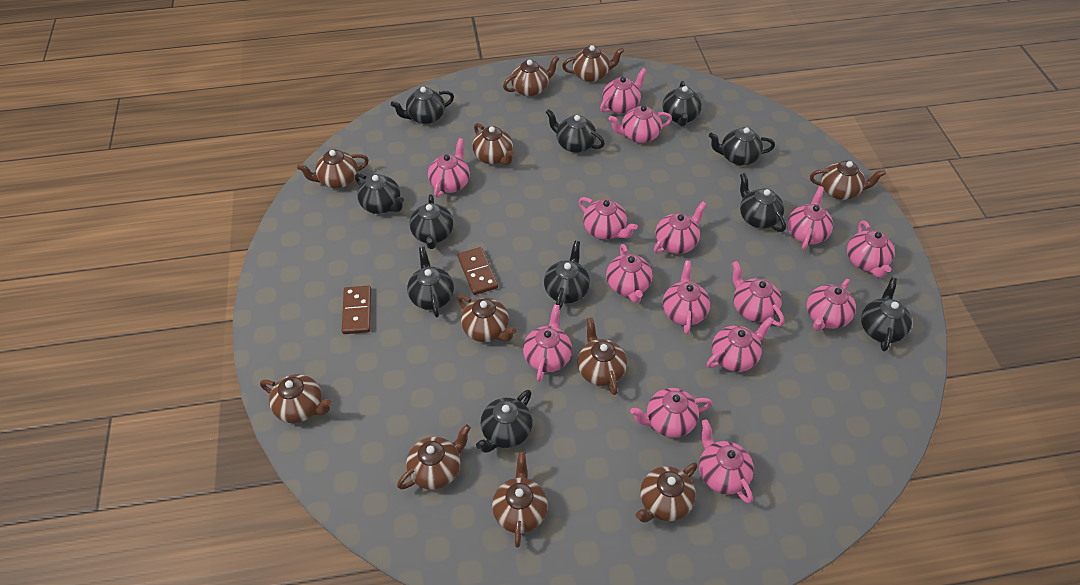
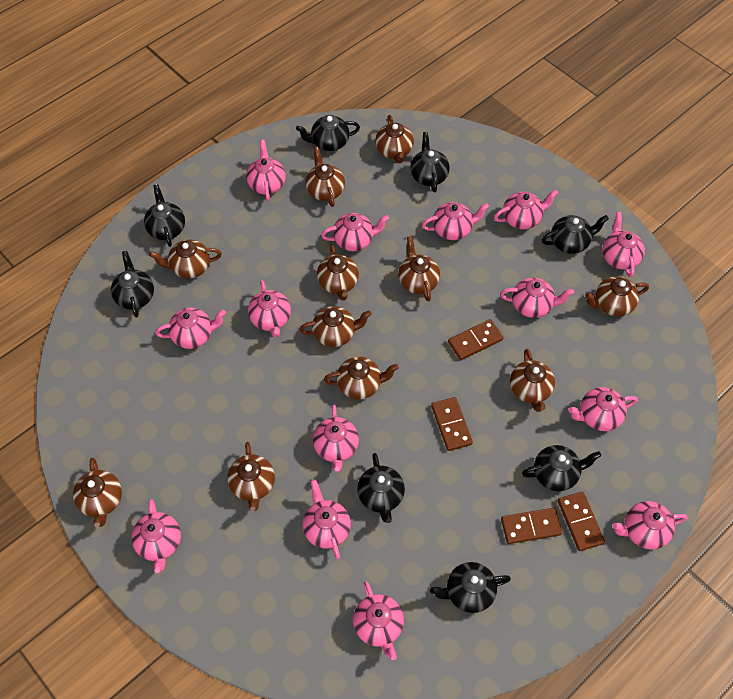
black teapot: [355,173,404,214] [391,87,454,124] [407,247,454,318] [409,194,454,249] [476,390,533,453] [544,241,590,310] [546,109,605,153] [662,81,702,126] [709,127,775,166] [740,173,786,232] [861,278,912,351] = 11 -> [111,251,154,317] [144,184,185,247] [296,115,360,151] [357,453,405,523] [410,132,450,193] [430,562,511,613] [522,445,601,491] [542,215,609,254] = 8
brown domino: [342,286,371,334] [458,247,498,295] = 2 -> [431,397,473,451] [448,319,504,360] [501,508,562,544] [558,491,605,551] = 4
pink teapot: [428,138,470,198] [523,304,572,382] [579,197,637,240] [600,68,647,114] [606,244,652,303] [609,105,672,143] [630,388,712,438] [654,202,707,254] [663,261,710,334] [699,419,754,504] [707,317,774,372] [732,261,784,327] [788,186,833,250] [807,279,856,331] [847,221,894,278] = 15 -> [131,499,181,573] [155,308,226,349] [246,140,286,201] [248,280,291,337] [302,480,351,559] [313,405,359,472] [321,213,389,251] [353,581,404,660] [422,202,489,240] [494,190,558,229] [500,278,574,318] [568,387,638,431] [602,212,645,277] [612,501,687,550] = 14

